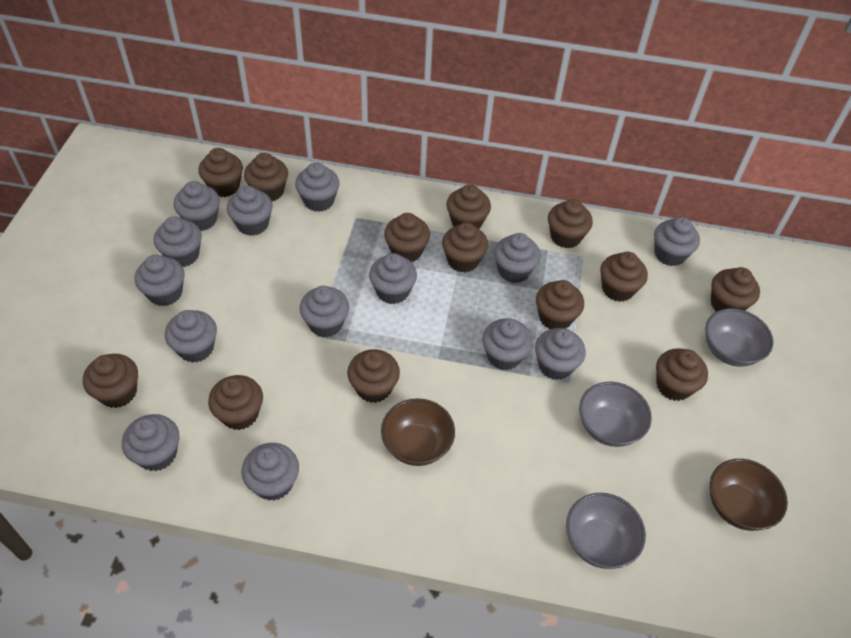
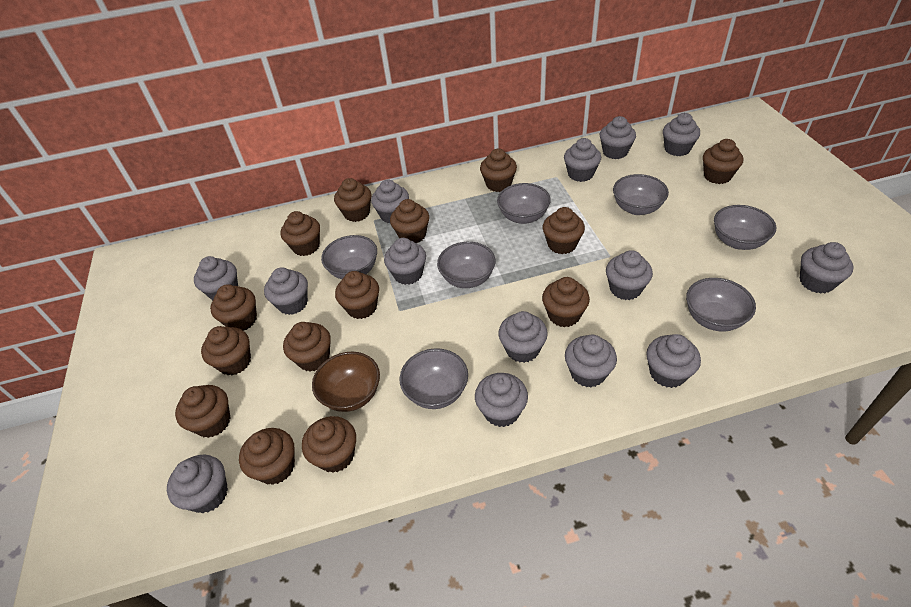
brown bowl: [381,398,455,466] [710,459,788,531] = 2 -> [312,352,380,412] = 1
brown cupcake: [83,354,138,408] [199,148,243,197] [208,375,263,430] [244,153,288,201] [347,349,400,403] [384,213,430,262] [442,222,488,273] [446,184,491,229] [536,280,584,329] [548,199,593,248] [600,252,648,302] [656,348,708,401] [711,267,760,312] = 13 -> [175,385,231,438] [201,326,251,375] [210,284,257,331] [239,428,295,485] [281,211,320,256] [283,322,331,372] [302,416,356,473] [334,178,372,222] [335,271,379,319] [390,199,429,243] [480,149,517,192] [542,277,590,327] [543,207,585,254] [703,139,743,184] = 14
grey bowl: [566,493,646,569] [579,382,652,447] [705,308,773,367] = 3 -> [321,235,377,279] [400,348,468,409] [437,242,496,288] [497,183,551,224] [613,174,669,215] [686,278,756,332] [714,205,777,250] = 7

